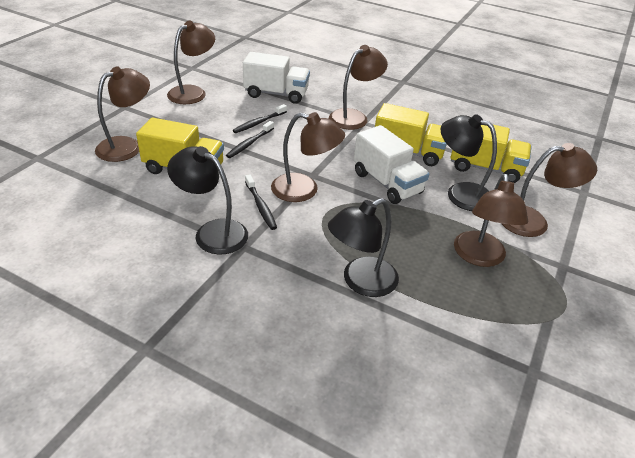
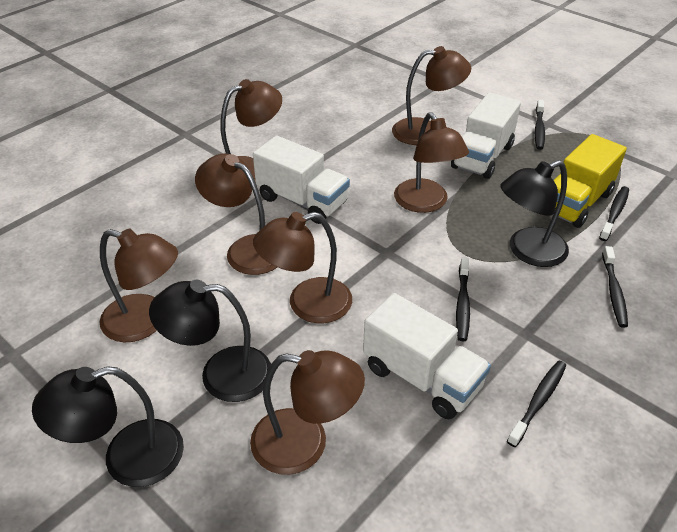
black toothbrush: [226,121,274,158] [233,104,287,133] [245,174,277,230] = 3 -> [456,257,470,341] [507,361,566,447] [535,100,545,150] [599,186,629,241] [602,246,628,328] = 5
brown lamp: [95,67,150,162] [167,21,215,104] [271,112,345,202] [329,45,388,130] [454,174,528,267] [501,143,597,237] = 6 -> [100,229,178,342] [195,154,277,275] [220,79,282,183] [250,350,365,475] [253,212,352,323] [392,46,471,145] [394,112,469,213] = 7
white truck: [243,52,310,104] [354,125,429,204] = 2 -> [253,136,350,224] [363,293,491,419] [451,92,521,179] = 3
yellow truck: [136,117,224,174] [375,103,447,166] [451,124,532,183] = 3 -> [553,134,627,228] = 1

